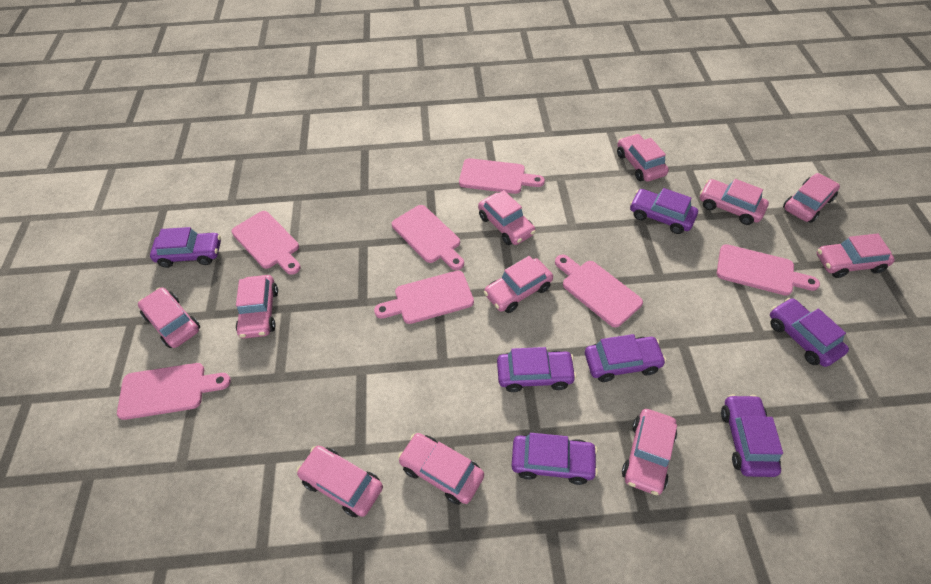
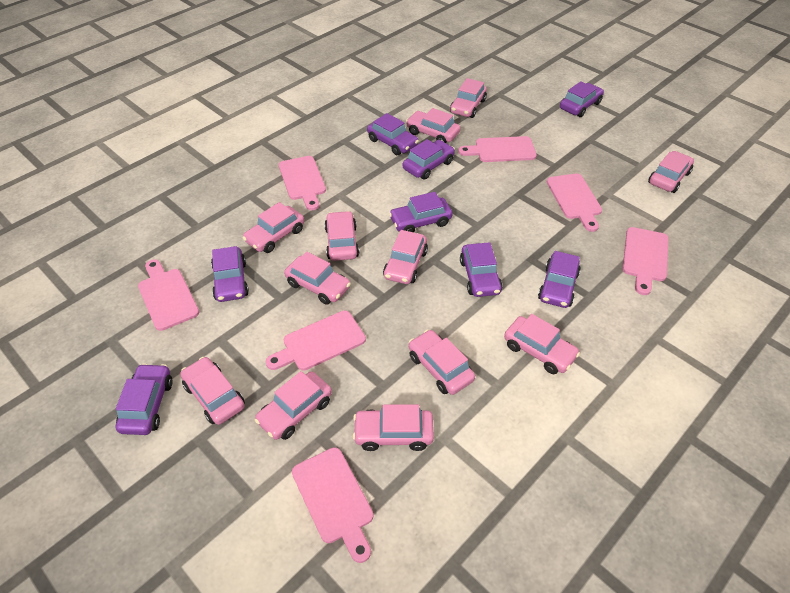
pink car: [138,287,200,348] [236,275,278,339] [296,445,383,518] [398,433,484,505] [478,190,536,245] [484,256,553,313] [617,134,669,182] [622,409,677,495] [700,179,769,225] [783,173,840,223] [817,233,895,278] = 11 -> [180,357,245,425] [243,202,304,253] [254,371,332,440] [284,252,351,305] [325,211,359,261] [353,404,434,451] [383,230,428,284] [406,108,460,143] [409,329,475,395] [450,78,487,118] [504,314,580,374] [648,151,694,193] = 12
purple car: [150,227,221,268] [497,347,577,392] [512,433,598,485] [585,334,666,382] [630,188,698,234] [721,394,783,477] [770,298,849,367] = 7 -> [116,363,173,435] [211,246,249,302] [367,113,419,155] [389,192,452,232] [402,139,455,180] [460,242,502,297] [538,251,581,308] [560,81,604,117] = 8

